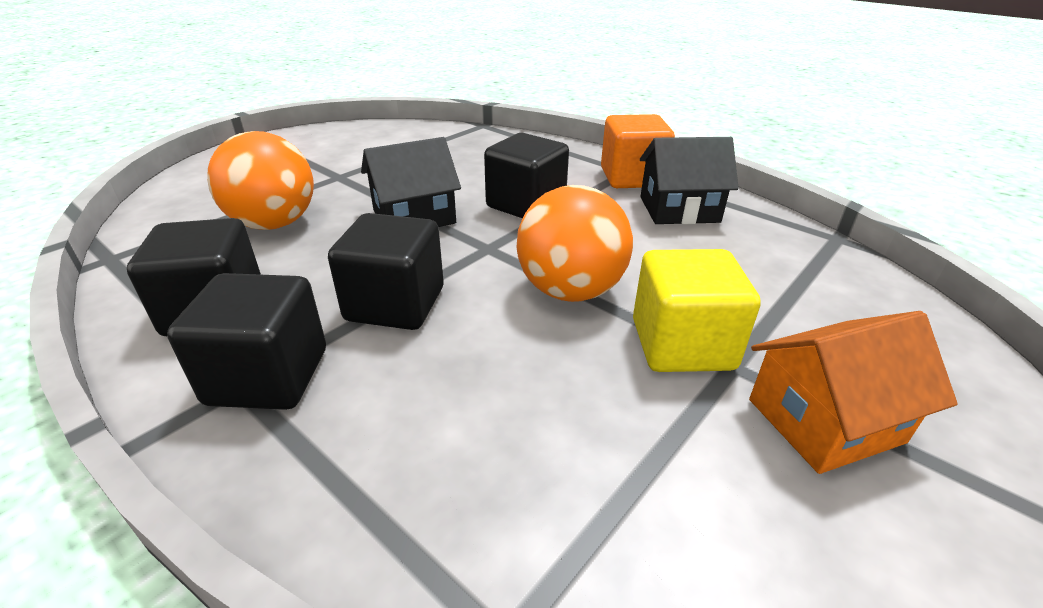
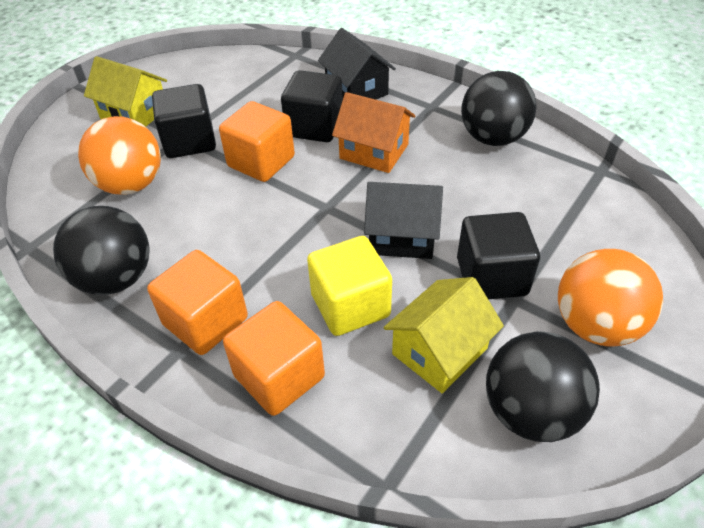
black ball: none = 0 -> [53,206,150,295] [461,71,536,146] [486,331,600,442] = 3
black cube: [127,218,261,336] [167,273,326,410] [328,213,444,330] [484,133,569,219] = 4 -> [152,84,216,158] [281,70,343,142] [457,212,540,299] = 3
orange cube: [601,114,675,188] = 1 -> [147,250,248,355] [219,101,295,182] [223,301,325,416] = 3
yellow house: none = 0 -> [84,56,167,127] [383,277,504,393] = 2

